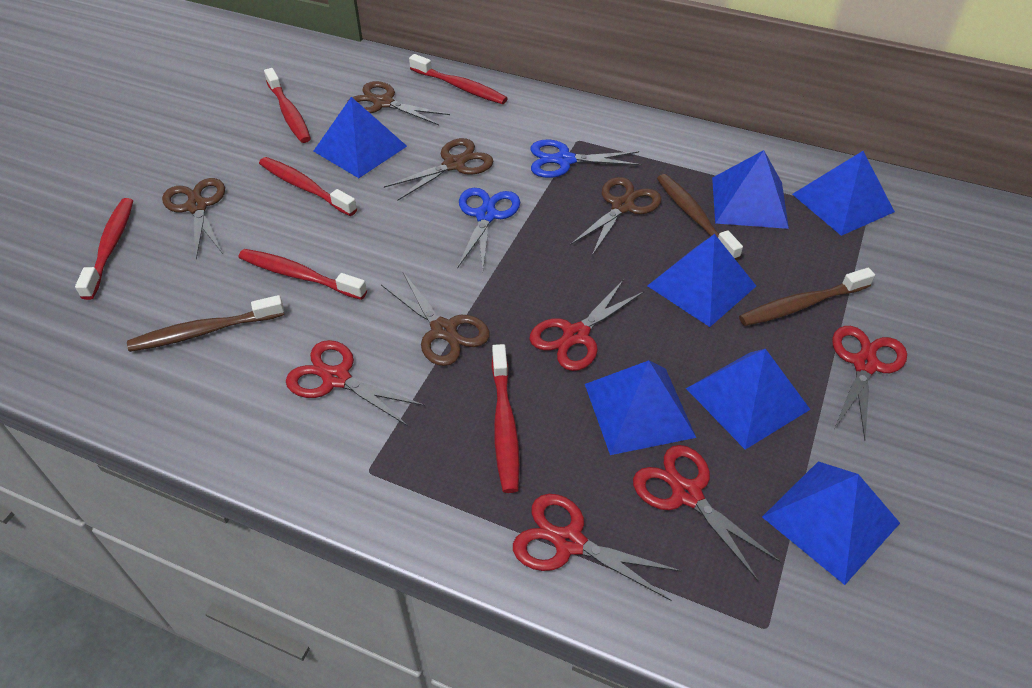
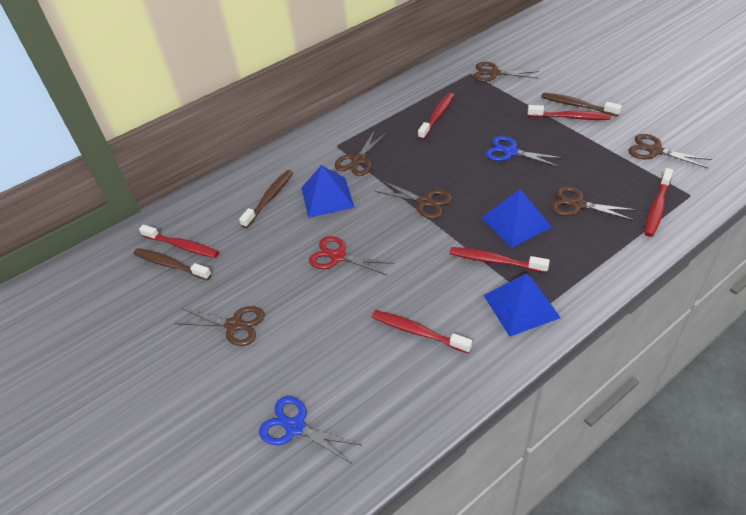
blue pyramid: [313,97,407,178] [585,360,696,455] [647,234,756,327] [686,349,811,450] [712,150,789,229] [762,461,900,585] [792,151,895,236] = 7 -> [301,165,355,218] [481,189,552,248] [483,274,561,337] = 3
brown scissors: [162,178,225,260] [347,81,450,125] [381,272,490,366] [384,138,494,201] [570,177,662,256] = 5 -> [174,306,264,346] [334,130,388,176] [375,181,452,219] [473,62,540,82] [550,186,637,221] [628,134,712,169] = 6
red scissors: [286,340,425,426] [513,494,682,601] [529,279,645,371] [633,445,781,582] [832,326,907,440] = 5 -> [309,236,394,275] = 1

